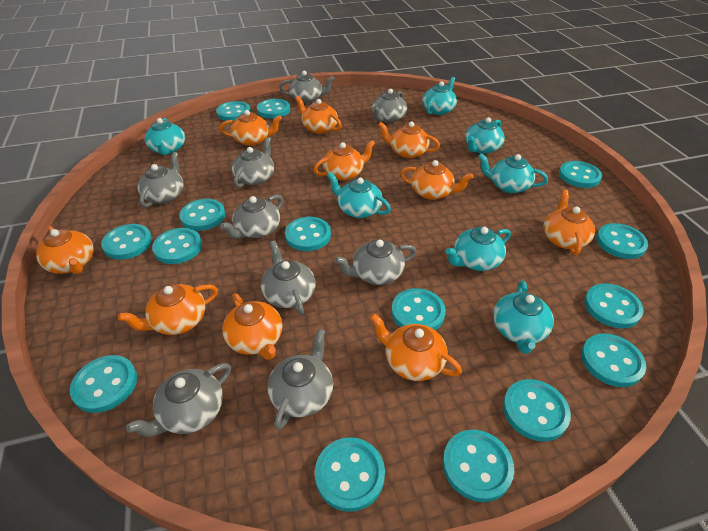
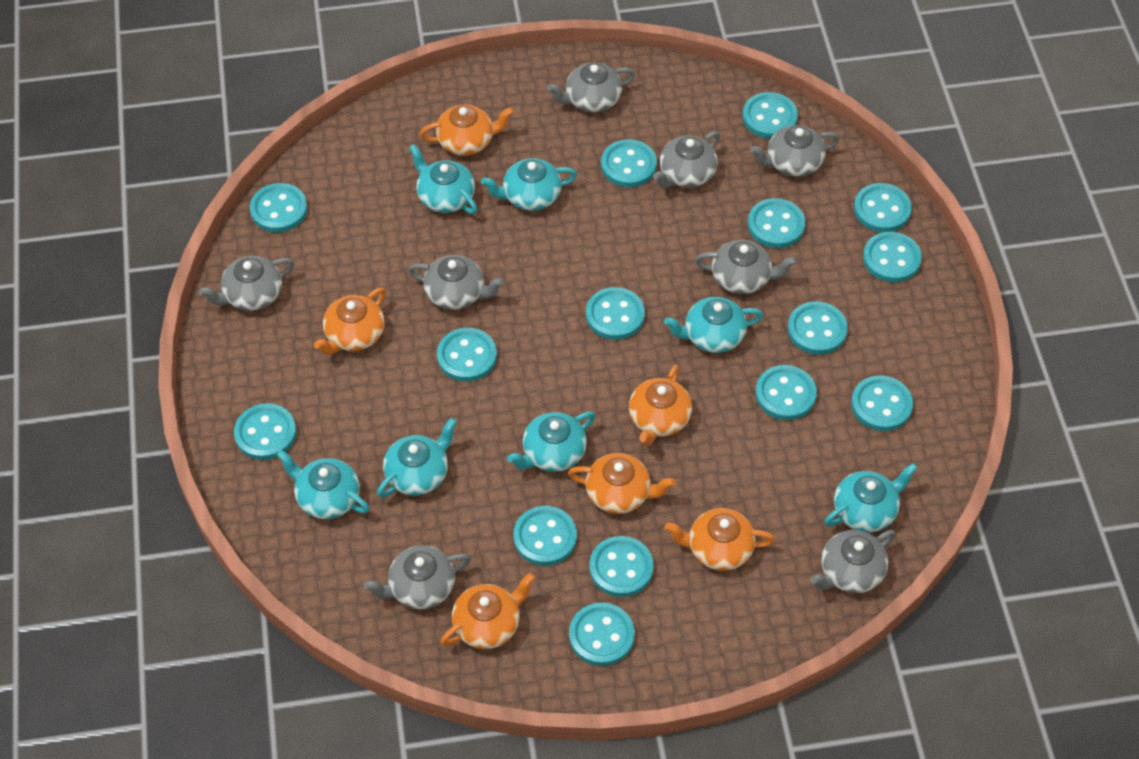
grey teapot: [126,363,231,437] [137,152,184,207] [220,195,283,239] [232,137,274,188] [261,241,316,315] [267,329,333,430] [279,71,334,103] [335,239,417,285] [372,89,407,123] = 9 -> [199,256,295,311] [363,545,471,609] [408,255,504,310] [547,63,635,113] [653,131,720,188] [695,240,797,294] [750,125,839,177] [810,530,896,593] = 8
orange teapot: [36,226,94,274] [118,284,218,335] [220,110,282,146] [222,293,282,360] [295,96,342,134] [314,140,375,181] [370,313,462,381] [378,122,440,158] [400,160,473,200] [543,190,595,256] = 10 -> [314,287,386,355] [420,104,514,156] [440,573,535,649] [568,453,676,514] [629,365,692,446] [665,508,775,571] = 6

